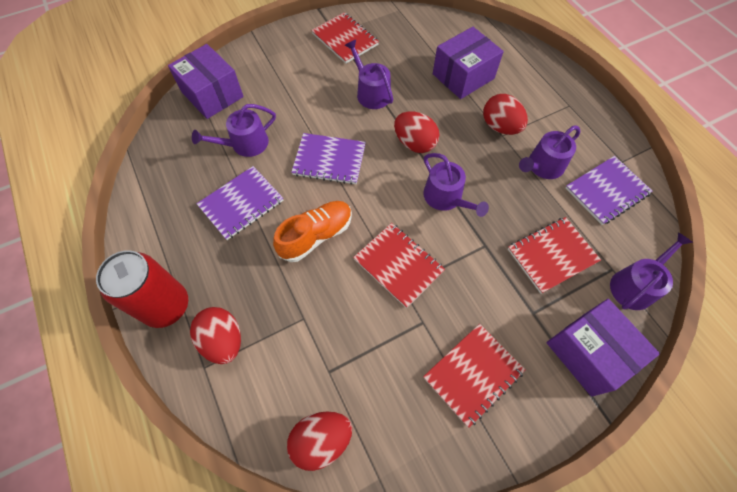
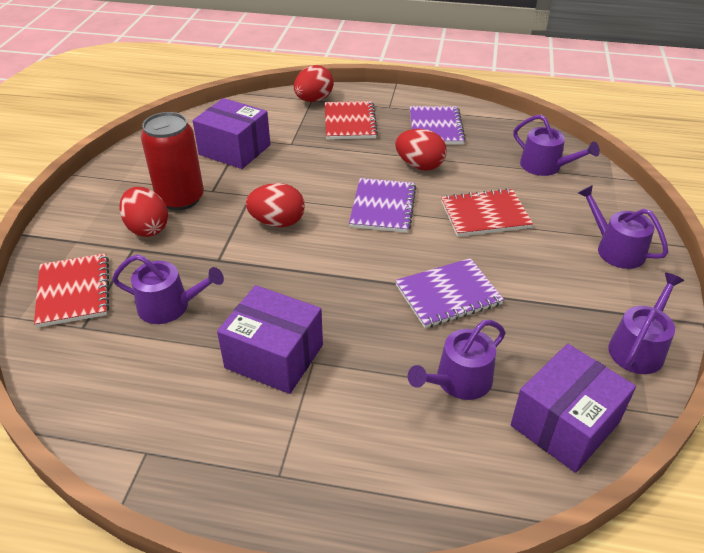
orange shoe: [273,201,352,262] = 1 -> none = 0
red notebook: [311,12,379,64] [353,223,445,308] [423,324,526,428] [508,217,601,294] = 4 -> [34,253,109,328] [325,101,378,139] [441,188,533,237] = 3

